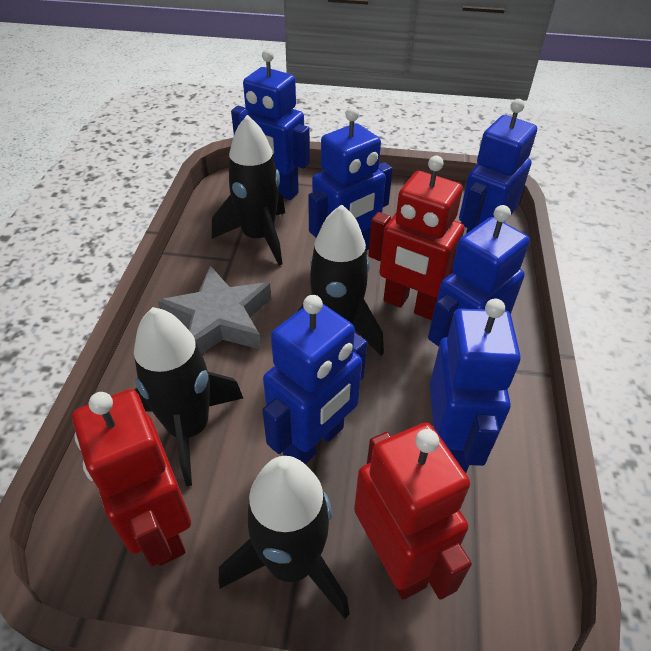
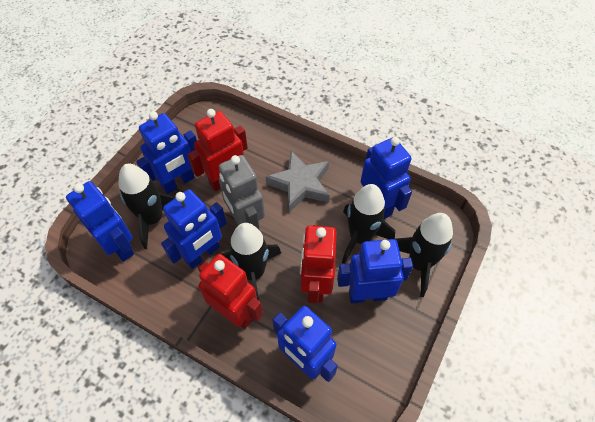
grey robot: none = 0 -> [219,155,265,229] = 1

